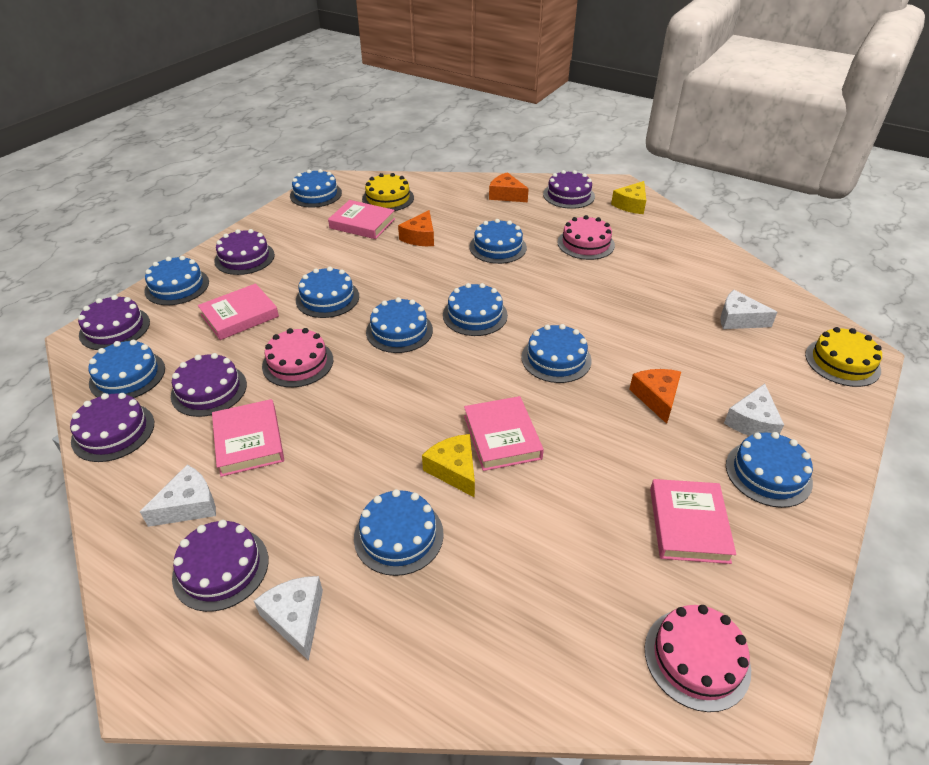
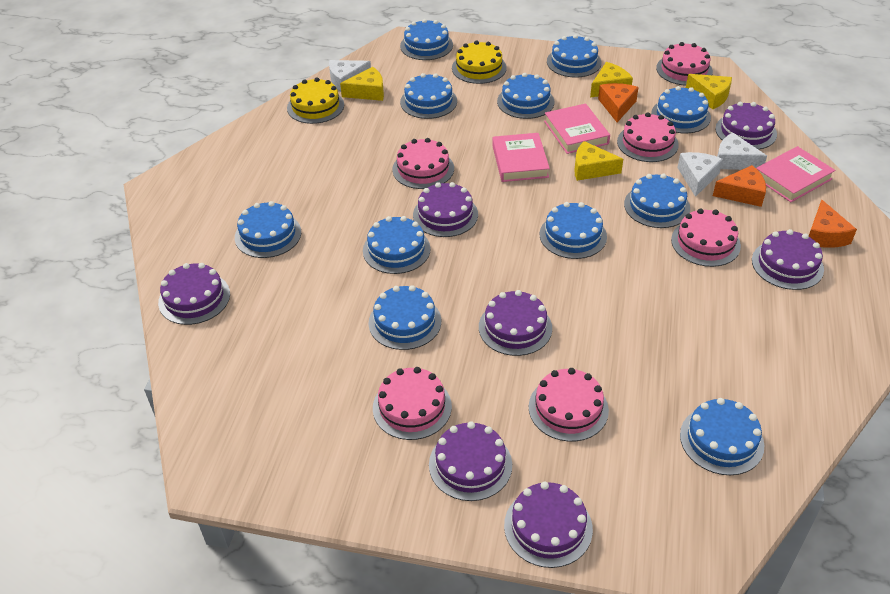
blue cake: [88,340,165,398] [144,256,209,305] [290,169,342,207] [296,267,359,318] [354,489,444,576] [366,297,433,353] [443,283,508,336] [469,219,527,264] [521,324,592,383] [726,432,813,508] = 10 -> [235,201,301,258] [363,216,431,274] [368,285,441,350] [400,19,453,60] [400,73,457,119] [497,73,554,119] [540,202,607,259] [547,35,602,78] [624,174,690,228] [651,86,711,133] [680,398,764,475] = 11
pink book: [198,283,279,340] [212,399,284,477] [328,200,395,239] [464,396,544,471] [650,479,736,564] = 5 -> [492,133,550,182] [544,104,610,154] [756,146,835,202] = 3
pink cake: [262,328,333,387] [557,215,615,260] [645,605,751,712] = 3 -> [373,367,452,440] [392,138,454,189] [529,368,609,442] [617,112,679,162] [656,42,713,86] [671,209,741,267] = 6
purple cake: [70,393,154,462] [78,295,150,350] [171,353,247,417] [172,520,269,612] [214,229,275,275] [543,170,595,209] = 6 -> [158,263,230,325] [413,182,478,237] [429,421,512,501] [479,290,552,356] [504,482,593,568] [715,102,777,150] [752,229,824,290] = 7
white cheese: [140,465,216,527] [254,576,323,661] [720,290,777,329] [724,384,784,436] = 4 -> [329,60,371,92] [677,152,723,197] [717,133,767,170] = 3
yellow cheese: [422,434,475,498] [611,181,646,214] = 2 -> [340,67,384,101] [574,141,623,181] [590,62,633,98] [686,74,732,110] = 4

